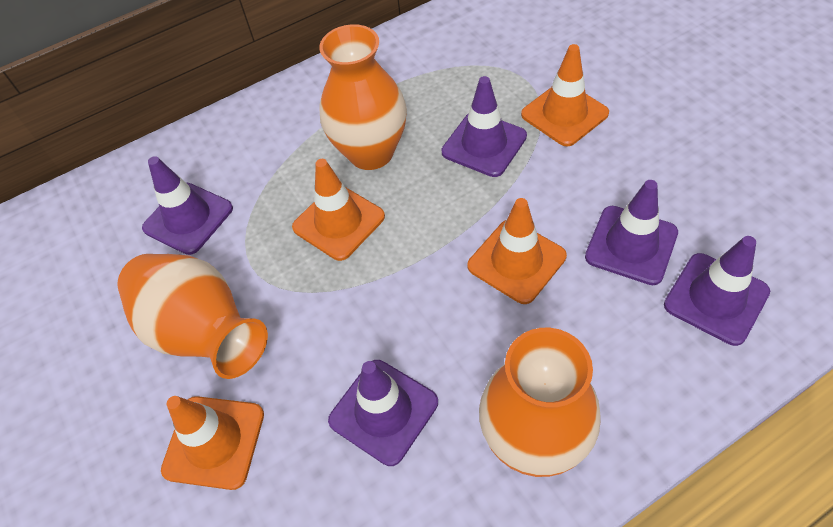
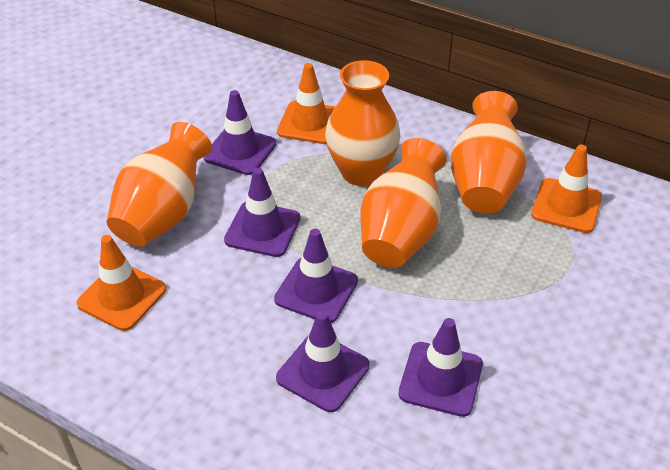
orange traffic cone: [161,396,264,490] [292,159,385,261] [467,198,567,304] [521,44,609,147] = 4 -> [77,235,166,331] [277,63,336,144] [531,145,602,233] = 3
orange vase: [117,254,268,379] [319,24,407,170] [479,328,601,477] = 3 -> [107,122,212,247] [325,60,400,186] [360,138,447,268] [451,91,527,213] = 4

